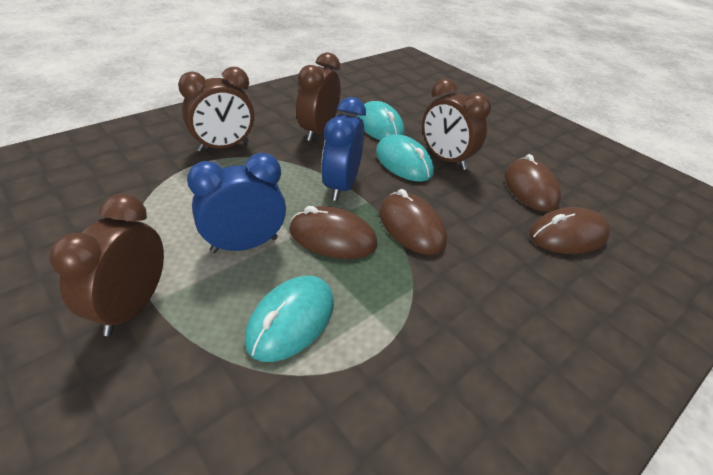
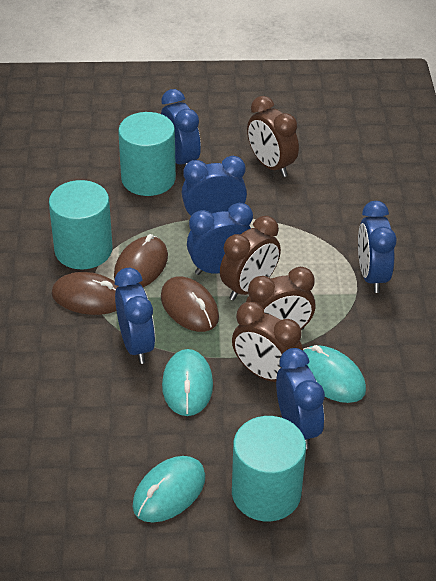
blue clock: [187,153,286,253] [321,97,366,201] = 2 -> [115,268,155,364] [161,89,201,166] [182,156,247,221] [187,203,253,275] [276,348,325,449] [358,201,397,293] = 6
brown mouse: [289,206,378,259] [379,189,447,255] [505,154,561,212] [530,207,610,254] = 4 -> [52,272,119,315] [114,234,168,287] [161,277,219,332] = 3
turquoise cylinder: none = 0 -> [49,180,113,269] [118,112,176,196] [232,416,306,521] = 3

